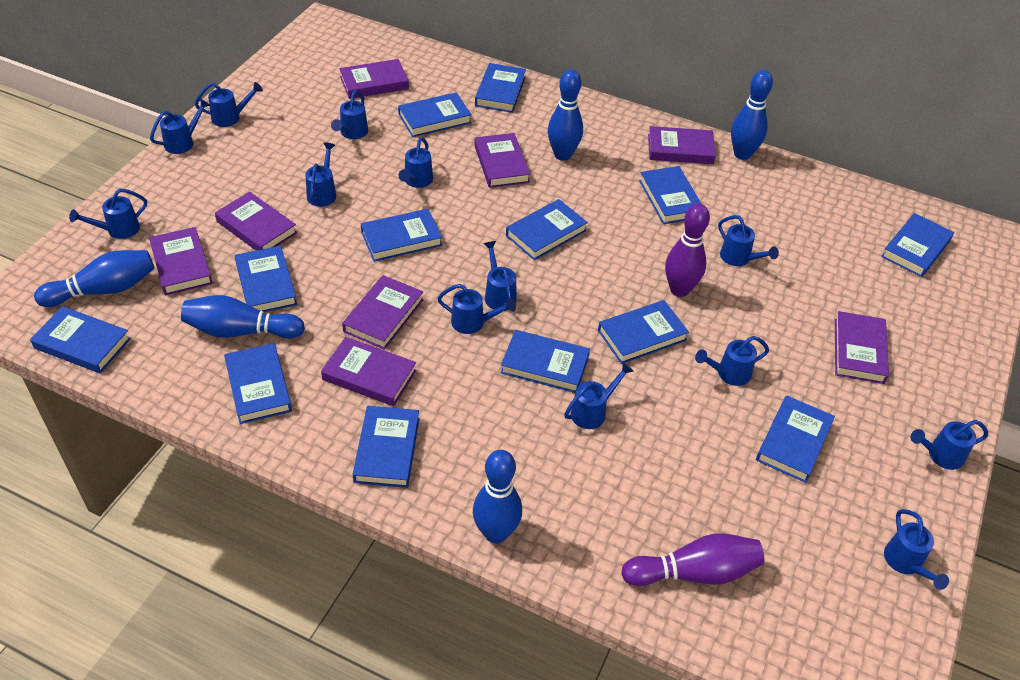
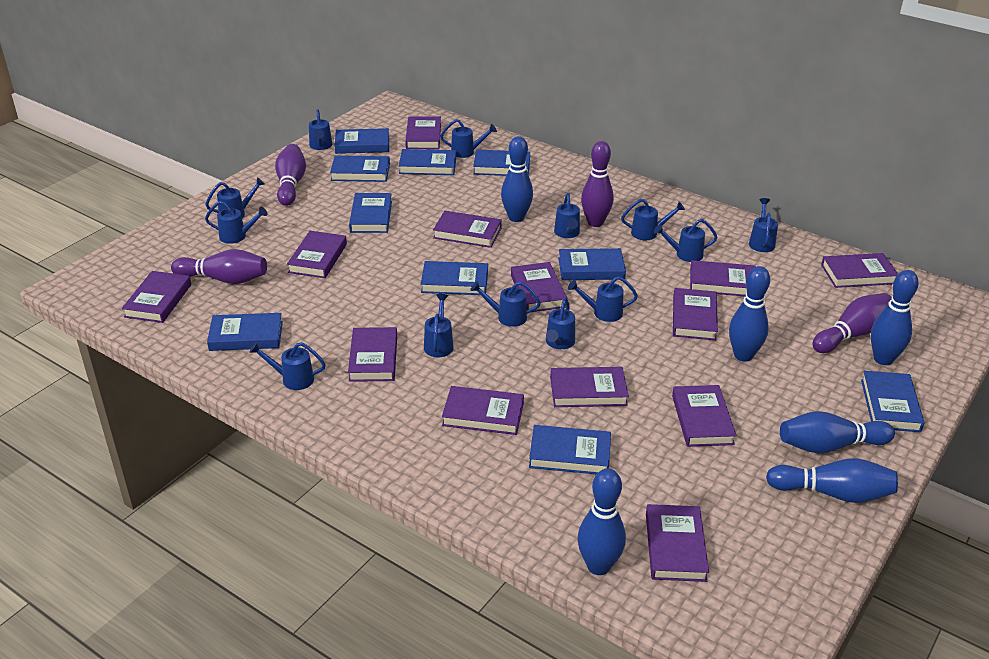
blue book: [30,306,131,373] [224,343,292,424] [235,246,297,312] [352,406,419,488] [361,209,442,262] [398,92,472,137] [475,63,526,113] [500,330,590,393] [506,199,588,260] [598,300,689,364] [639,166,702,224] [756,395,835,483] [881,213,954,277] = 13 -> [207,313,283,351] [330,155,390,182] [334,128,389,154] [349,193,392,233] [399,149,456,175] [421,261,488,295] [473,149,530,176] [529,425,611,474] [558,248,626,280] [861,371,925,432] = 10
blue bowling pin: [34,250,155,307] [181,295,305,339] [473,450,522,544] [548,69,583,161] [731,70,773,160] = 5 -> [501,136,533,222] [577,468,626,575] [729,266,770,362] [766,458,898,503] [780,411,895,454] [871,270,919,365] = 6
purple book: [149,227,213,295] [215,192,297,250] [321,337,417,406] [339,59,409,99] [342,275,423,350] [475,133,530,188] [648,126,716,164] [835,311,889,384] = 8 -> [122,271,191,323] [287,231,347,278] [348,327,397,382] [405,116,441,149] [433,211,502,248] [442,386,524,435] [511,262,567,312] [550,367,629,407] [646,504,709,582] [672,385,737,447] [673,288,718,340] [690,260,756,297] [821,253,898,288] = 13
purple bowling pin: [621,533,764,586] [665,204,710,297] = 2 -> [171,249,267,284] [275,144,306,206] [581,141,614,227] [812,293,892,353] = 4

